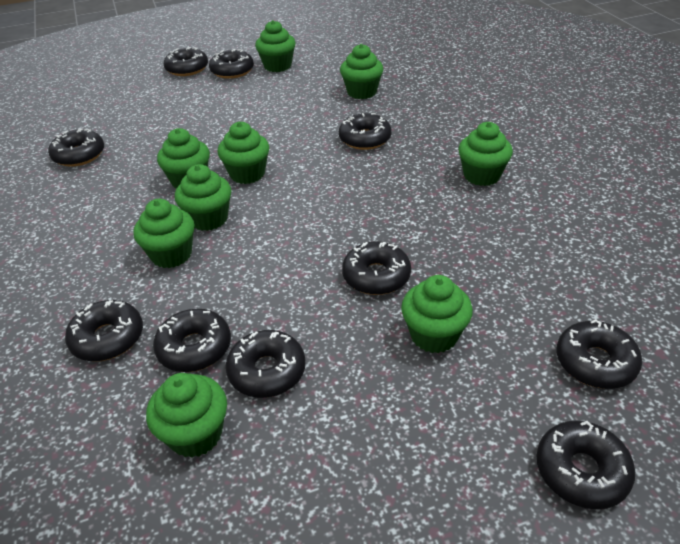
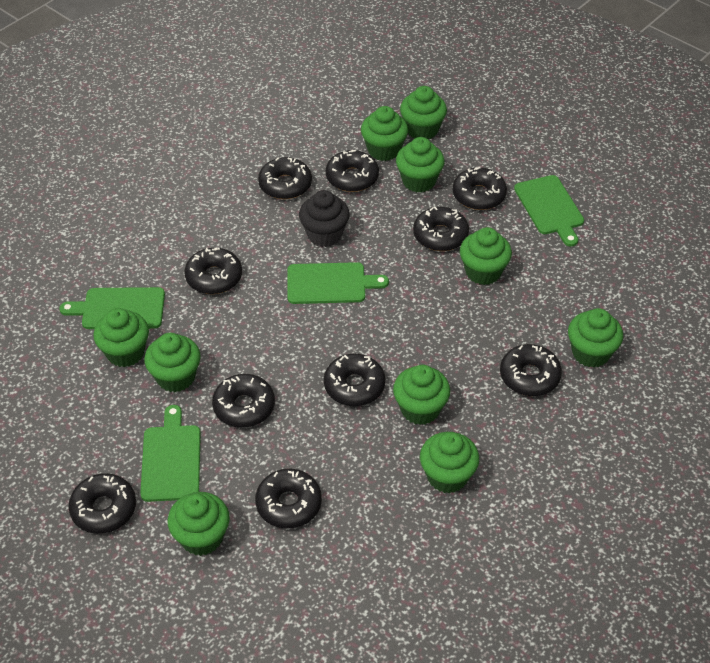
black cupcake: none = 0 -> [299,190,350,247] = 1
green cupcake: [134,199,195,268] [146,373,227,458] [157,128,210,188] [175,164,231,231] [218,122,269,184] [255,20,296,72] [340,44,384,99] [401,275,473,353] [458,122,513,186] = 9 -> [93,308,149,367] [144,333,201,392] [168,492,230,556] [361,106,408,161] [393,365,450,425] [396,137,445,193] [400,86,447,139] [420,432,479,493] [460,227,512,285] [568,308,623,368] = 10
green cutting board: none = 0 -> [59,287,165,329] [140,405,201,502] [287,262,389,304] [514,175,584,247] = 4

